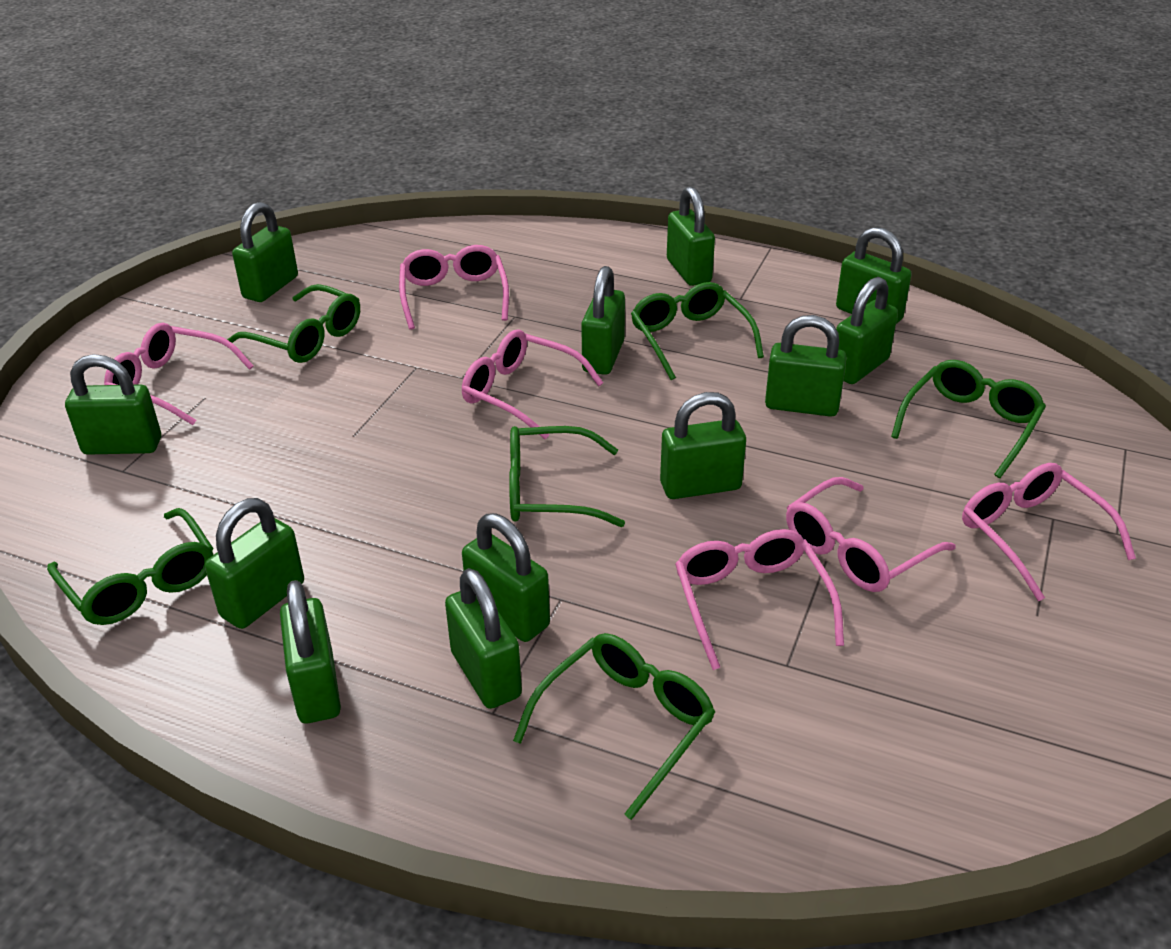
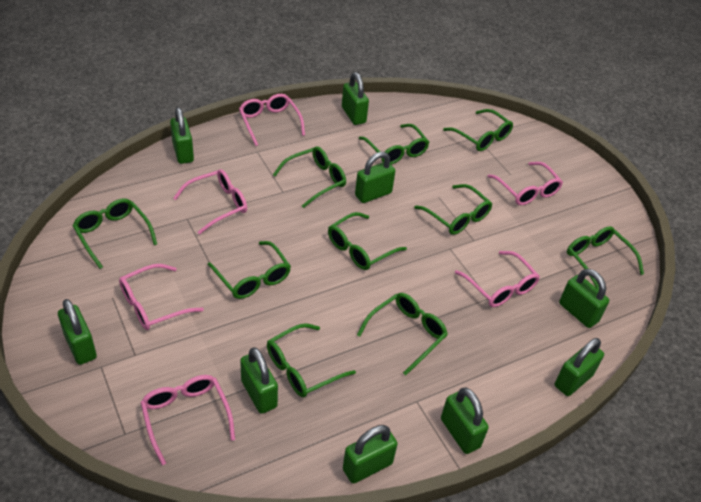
green glasses: [47,508,213,625] [227,284,360,363] [509,426,625,527] [513,633,715,820] [631,282,764,380] [891,360,1046,478] = 6 -> [73,199,157,269] [208,241,291,299] [267,323,356,397] [273,146,346,208] [328,212,407,270] [357,293,448,375] [358,124,429,164] [414,184,492,235] [443,109,513,151] [567,226,644,290] = 10
green padlock: [65,354,161,455] [205,498,304,629] [232,202,298,302] [280,580,341,723] [445,568,522,709] [462,513,550,642] [581,266,625,375] [660,392,746,499] [667,186,715,286] [765,315,847,417] [836,227,912,324] [836,277,898,384] = 12 -> [58,299,97,365] [170,107,194,164] [240,347,278,414] [342,72,369,125] [343,425,398,484] [355,152,395,203] [441,388,489,454] [555,338,604,396] [559,269,609,328] = 9

